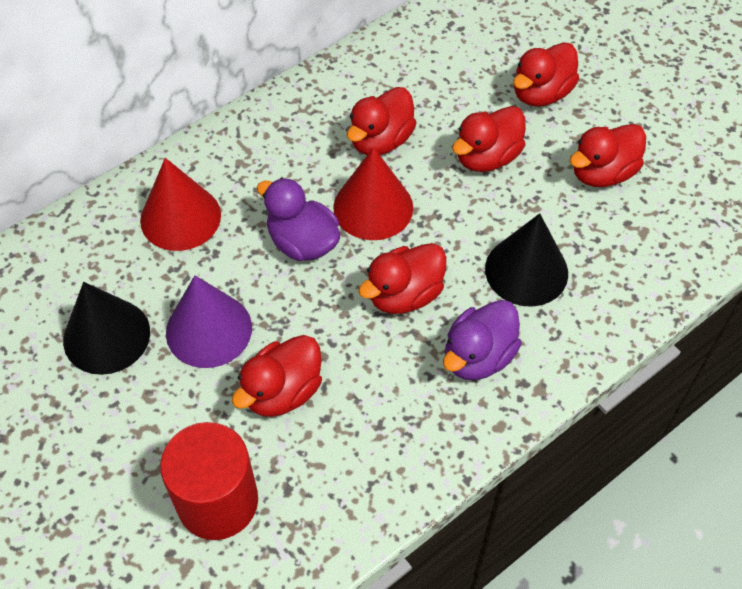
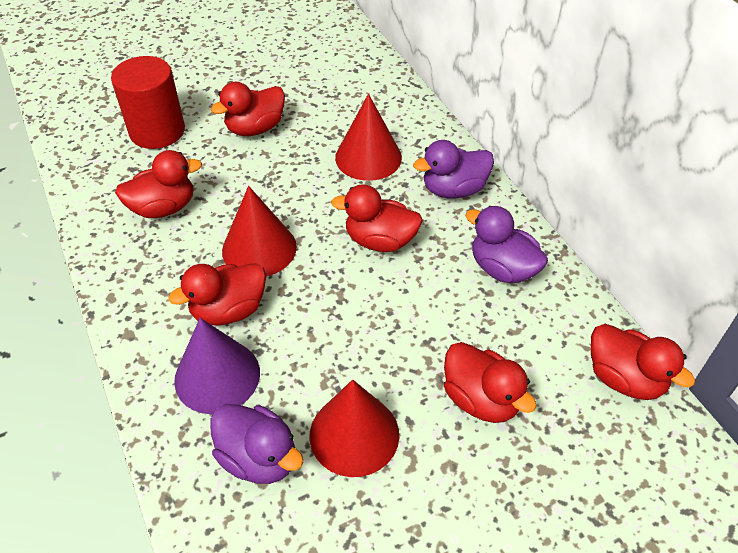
black cone: [63,282,150,375] [485,213,568,307] = 2 -> none = 0
purple duck: [257,178,340,261] [443,300,522,380] = 2 -> [210,404,304,484] [413,140,494,198] [465,206,548,283] = 3
red cone: [140,158,221,251] [333,147,413,240] = 2 -> [222,186,297,276] [310,379,399,477] [335,94,402,181] = 3

